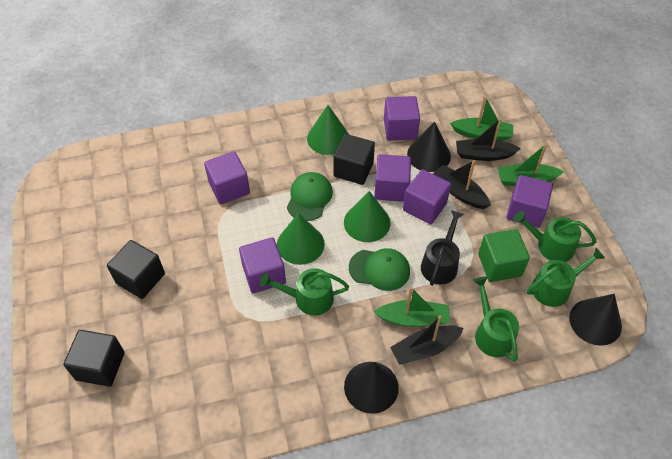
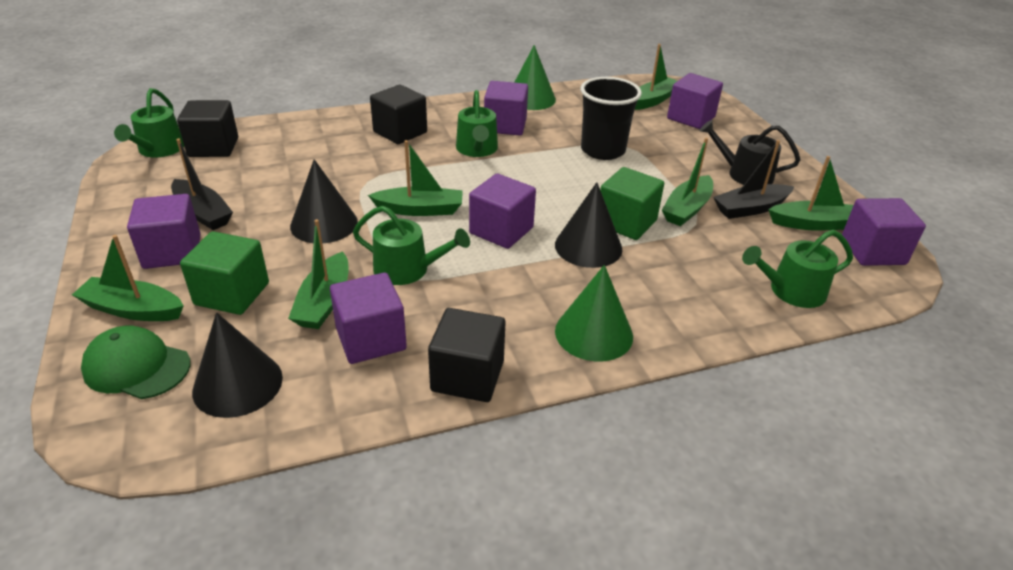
black boat: [390,316,464,365] [433,160,491,209] [456,118,521,161] = 3 -> [171,139,233,230] [713,140,794,219] = 2
black cup: none = 0 -> [580,77,642,160] = 1
green boat: [374,287,450,327] [450,96,513,141] [498,143,564,186] = 3 -> [72,235,184,321] [288,219,348,329] [368,140,463,216] [635,44,677,110] [662,138,713,226] [768,156,854,231] = 6
green cap: [287,172,333,221] [349,248,410,291] = 2 -> [81,326,190,399] = 1
green cone: [277,213,325,265] [307,105,349,155] [344,191,390,242] = 3 -> [514,45,556,110] [555,265,633,362] = 2
green cube: [478,229,530,282] = 1 -> [180,231,269,315] [600,167,664,240] = 2

